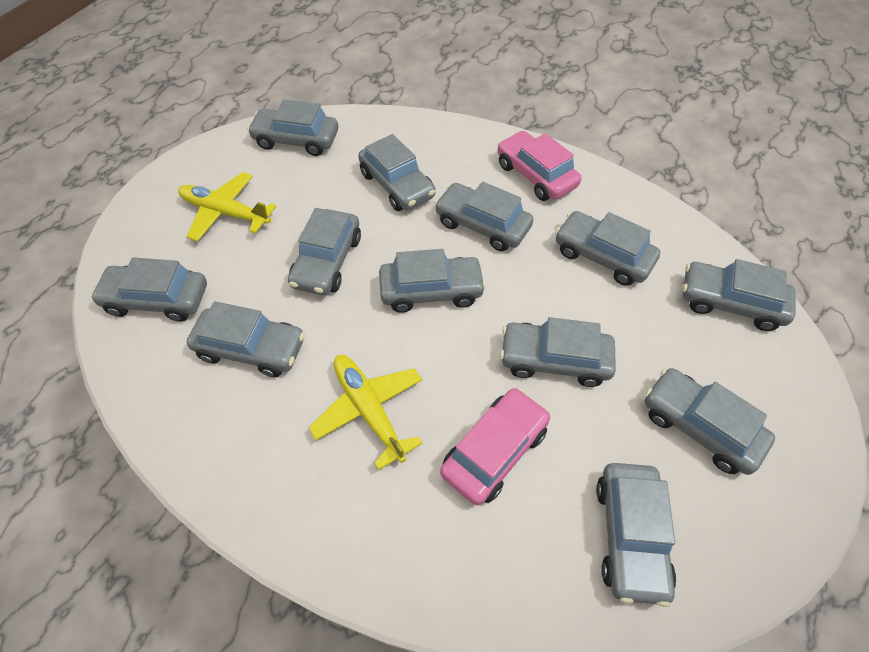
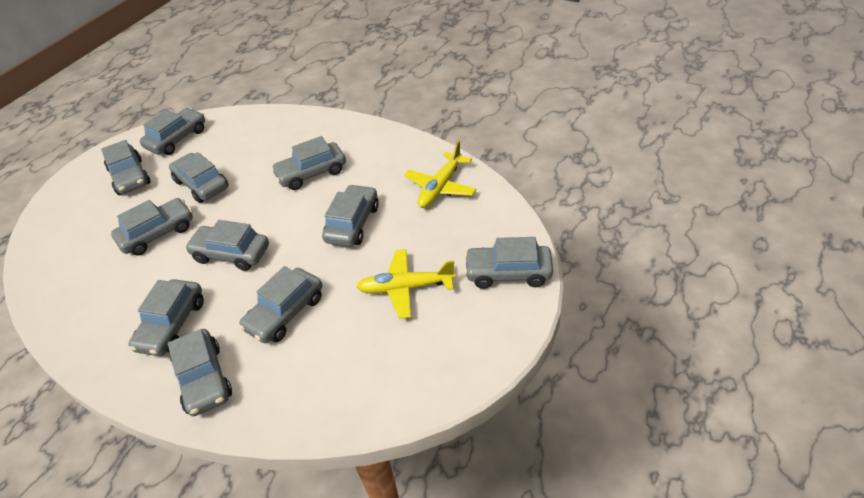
grey car: [90,257,207,322] [187,301,305,377] [247,99,338,156] [288,208,361,295] [358,134,436,211] [379,249,486,313] [434,182,534,251] [500,317,616,387] [555,211,660,286] [596,463,676,607] [645,368,775,475] [683,259,796,331] = 12 -> [101,140,151,195] [111,198,193,256] [128,279,204,356] [140,108,205,155] [168,329,232,416] [169,152,229,203] [185,220,269,271] [239,266,322,343] [271,136,346,190] [322,184,379,247] [464,237,553,289] = 11
pink car: [440,388,550,506] [497,131,581,201] = 2 -> none = 0

